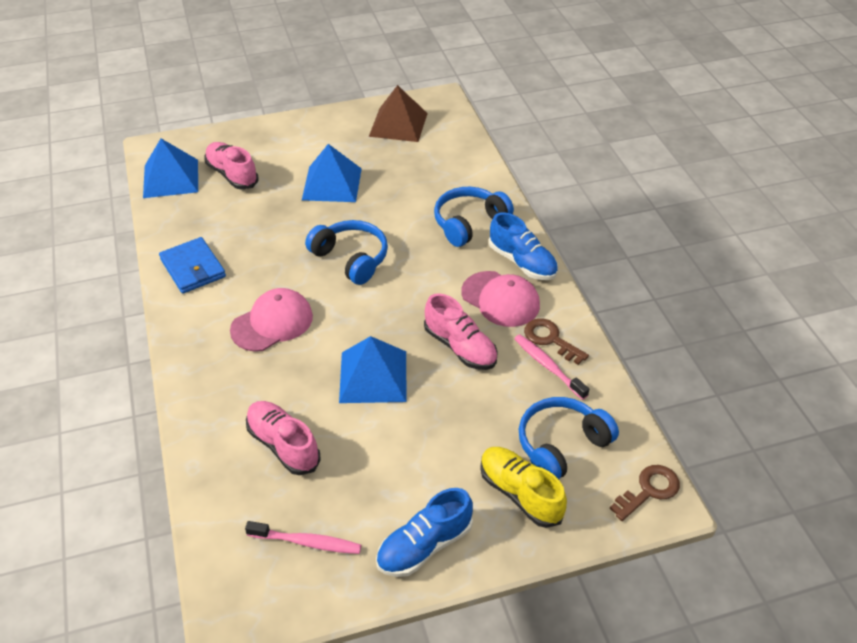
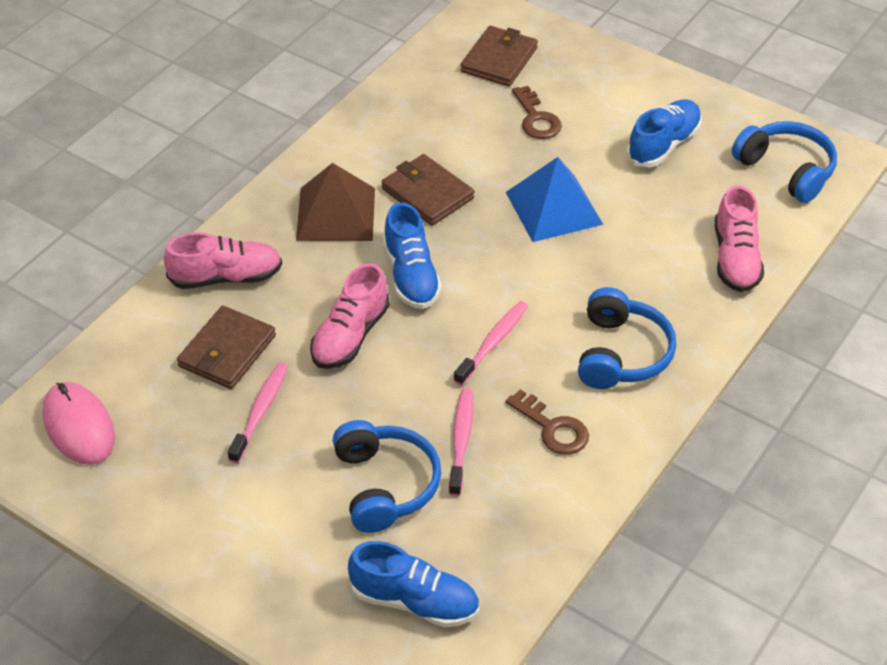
blue pyramid: [143,139,198,198] [302,144,362,202] [339,336,407,403] = 3 -> [506,157,604,242] = 1
blue shoe: [376,488,473,577] [489,212,558,280] = 2 -> [348,541,479,627] [383,203,442,309] [627,99,702,168] = 3
blue wallet: [159,237,226,294] = 1 -> none = 0
brown wallet: none = 0 -> [177,306,276,389] [382,154,474,226] [461,26,538,87] = 3
pink cap: [230,288,313,352] [461,271,540,327] = 2 -> none = 0
pink mouse: none = 0 -> [42,382,115,465] = 1
pink toothbrush: [245,521,362,554] [514,334,589,400] = 2 -> [228,363,288,464] [449,388,474,496] [454,301,528,386] = 3
yellow shoe: [480,447,567,528] = 1 -> none = 0

